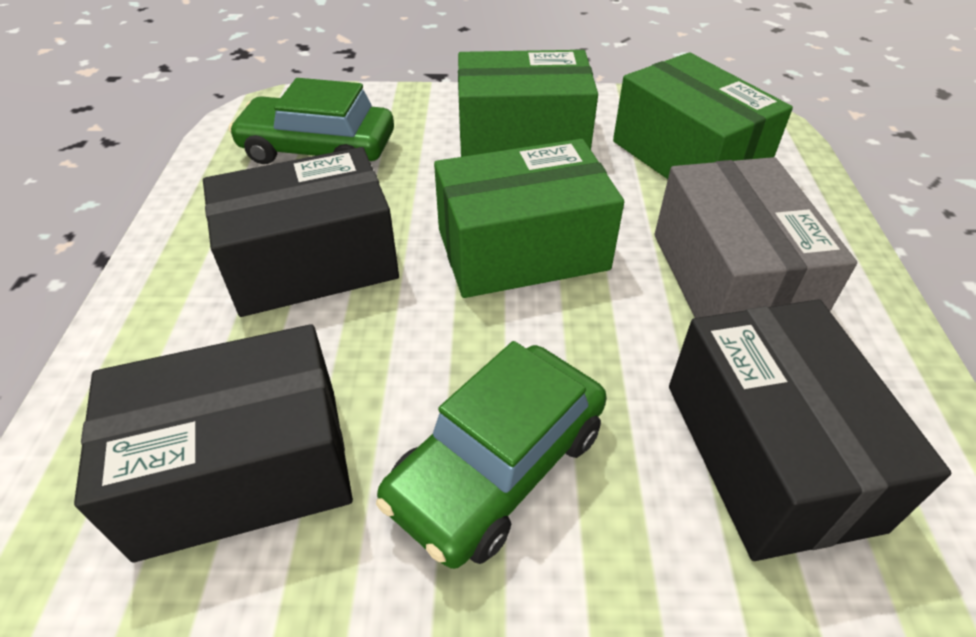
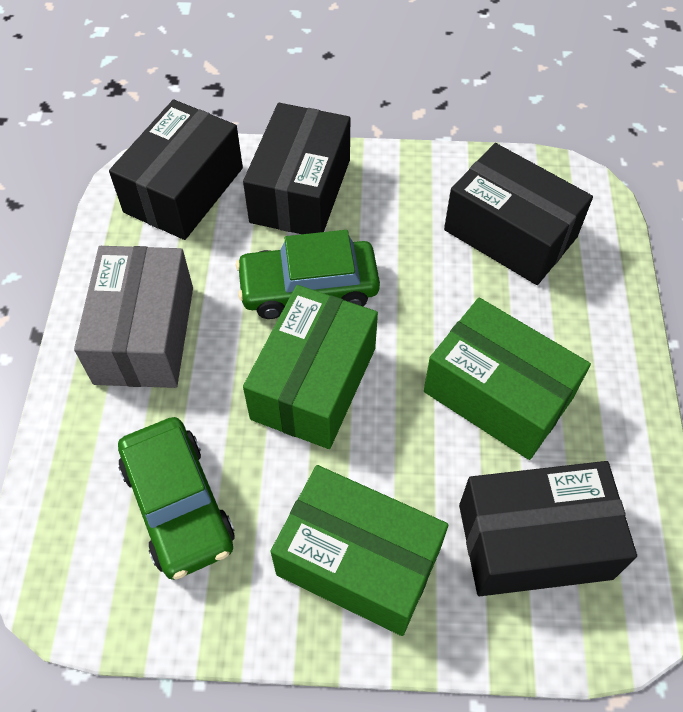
black box: [74,324,353,562] [203,147,399,317] [669,299,951,561] = 3 -> [109,100,243,240] [243,103,350,234] [444,143,593,285] [459,461,637,596] = 4

